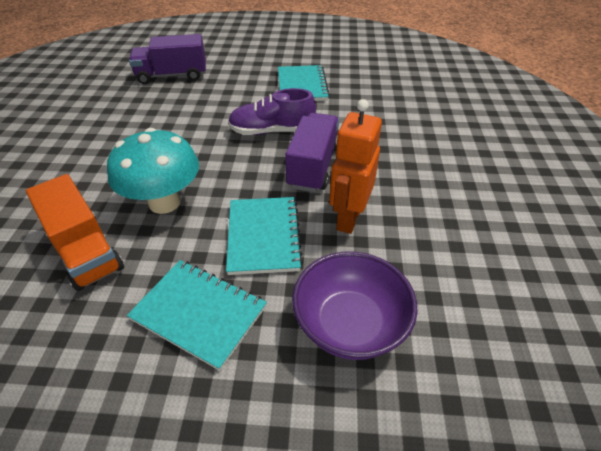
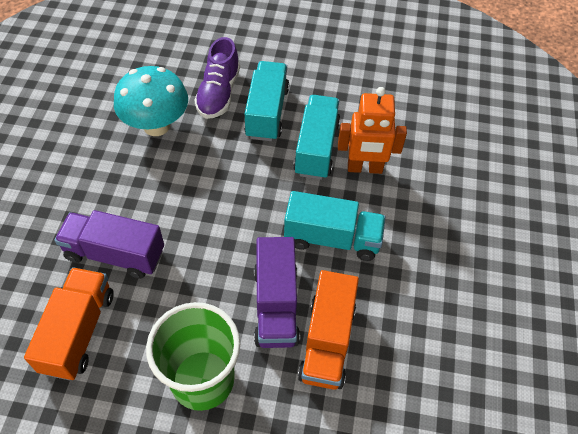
green cup: none = 0 -> [146,302,240,411] = 1
orange truck: [26,174,124,291] = 1 -> [24,267,114,380] [298,270,359,390] = 2
purple bowl: [292,251,418,360] = 1 -> none = 0
turquoise notebook: [127,260,267,371] [226,197,303,275] [278,65,330,101] = 3 -> none = 0
turquoise truck: none = 0 -> [244,61,289,141] [284,191,386,261] [293,95,340,180] = 3

